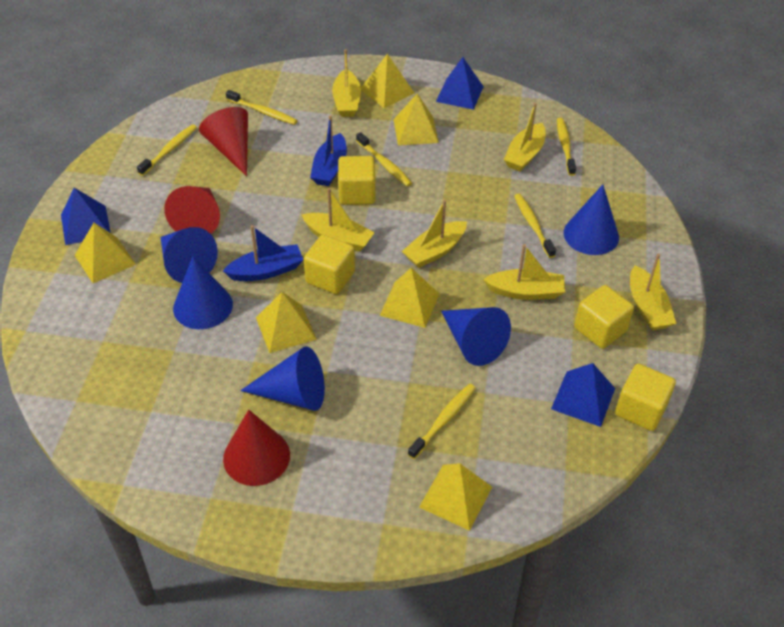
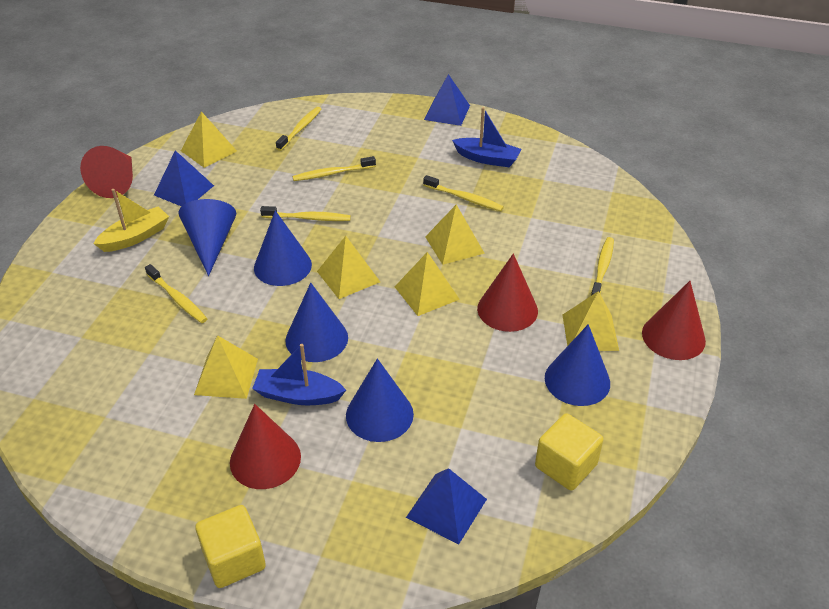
red cone: [164,186,220,234] [199,107,248,176] [223,410,290,486] = 3 -> [80,146,133,198] [230,404,301,489] [477,254,538,332] [642,281,706,360] = 4
yellow boat: [301,188,375,252] [332,49,361,117] [402,200,467,268] [483,244,565,300] [504,103,546,171] [630,254,676,330] = 6 -> [93,189,169,252] = 1
yellow cube: [304,235,355,294] [338,156,375,205] [574,285,634,349] [615,364,676,431] = 4 -> [195,505,266,588] [535,413,604,491] = 2

